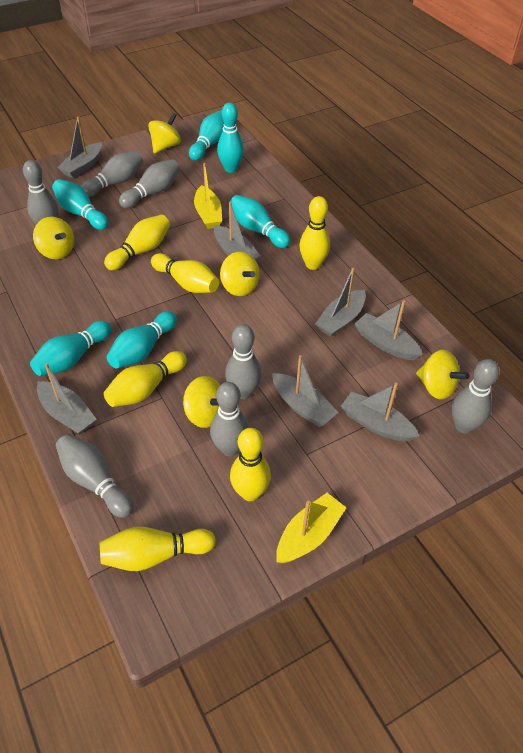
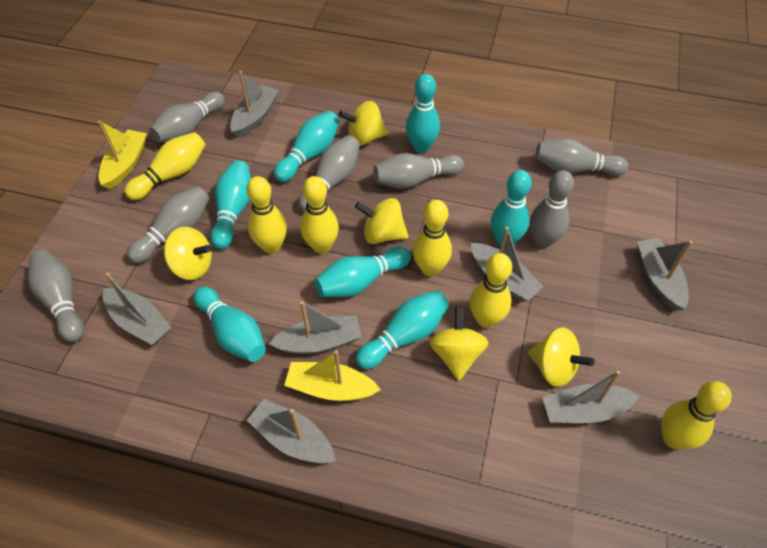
turquoise bowling pin: [30,321,111,376] [52,179,109,230] [107,311,177,369] [189,111,224,161] [217,103,244,173] [230,195,290,248] = 6 -> [193,286,266,362] [210,160,251,249] [274,111,340,182] [314,247,411,297] [355,290,449,369] [406,74,440,153] [491,170,532,247] = 7

